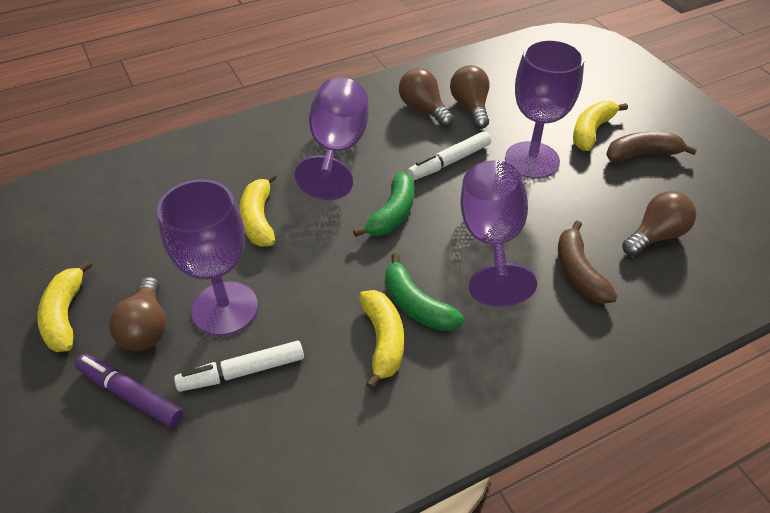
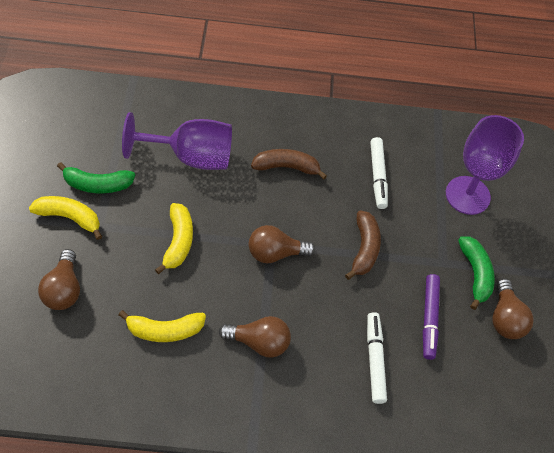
purple goblet: [157,179,258,336] [295,77,368,200] [460,160,537,307] [505,39,584,179] = 4 -> [122,112,232,170] [446,115,524,215] = 2
yellow banana: [37,260,92,352] [239,173,277,247] [359,290,404,389] [573,101,628,151] = 4 -> [29,196,102,240] [118,310,206,342] [155,203,193,274] = 3

